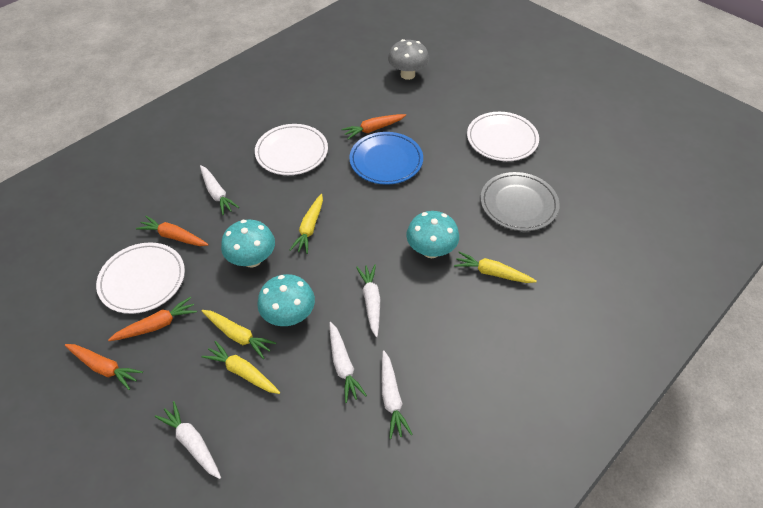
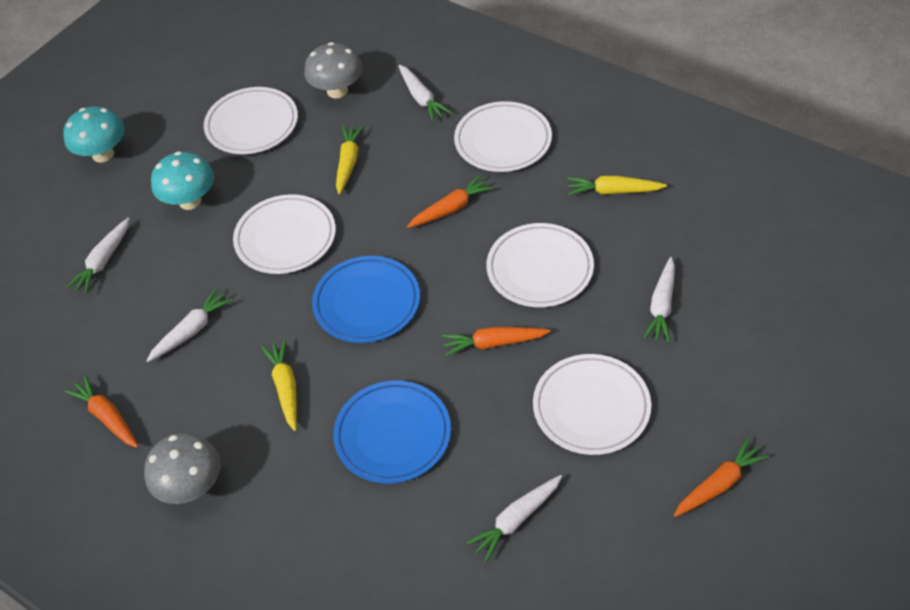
blue plate: [349,132,423,185] = 1 -> [312,256,420,343] [333,380,451,484] = 2
grey mushroom: [388,39,429,80] = 1 -> [144,433,221,504] [304,42,363,98] = 2
grey plate: [480,172,560,231] = 1 -> none = 0
turquoise mushroom: [221,220,275,268] [257,274,315,326] [406,211,459,258] = 3 -> [63,106,125,163] [151,151,214,210] = 2
white plate: [96,242,185,314] [255,124,328,175] [467,112,539,161] = 3 -> [204,87,298,154] [233,194,336,274] [454,101,552,172] [486,223,594,307] [533,354,651,455] = 5
yellow carrot: [201,341,280,394] [202,310,276,359] [290,194,323,254] [454,252,537,283] = 4 -> [261,339,297,431] [336,125,364,195] [567,176,667,195] = 3

